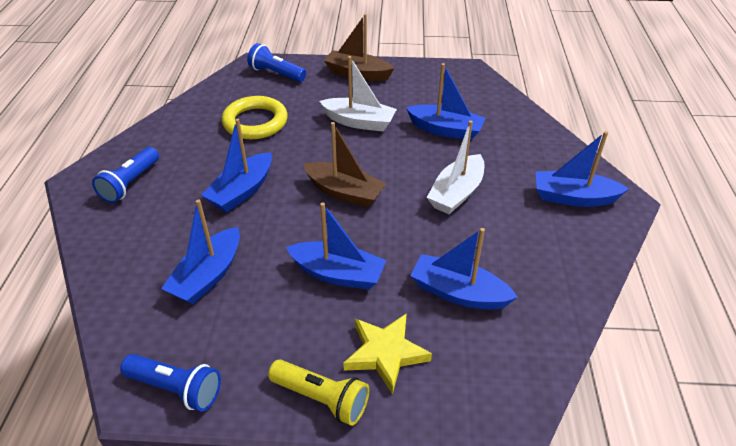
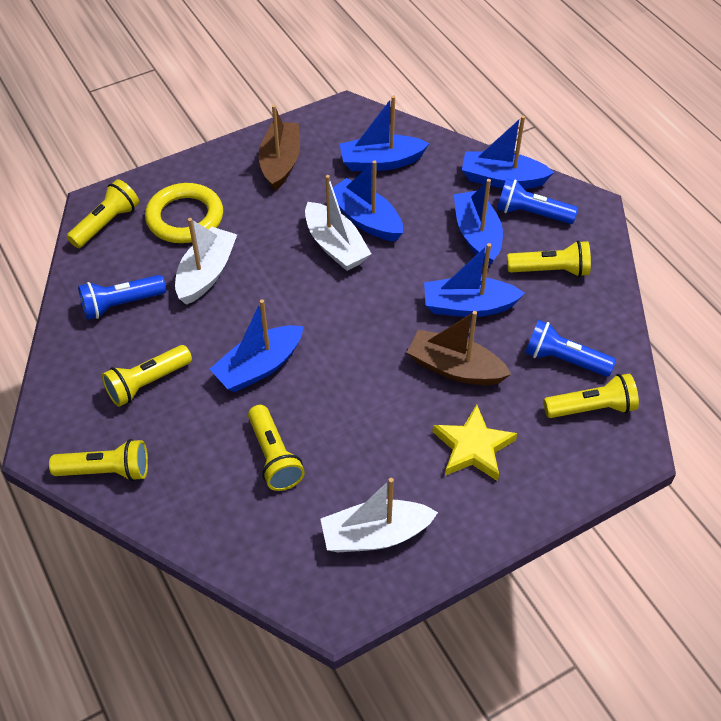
white boat: [320,56,397,132] [427,120,484,214] = 2 -> [175,218,237,305] [305,175,371,271] [320,478,438,552] = 3
yellow flashlight: [268,359,369,426] = 1 -> [49,439,148,481] [67,179,139,248] [102,345,192,407] [248,405,305,491] [507,241,591,277] [543,373,639,418] = 6

